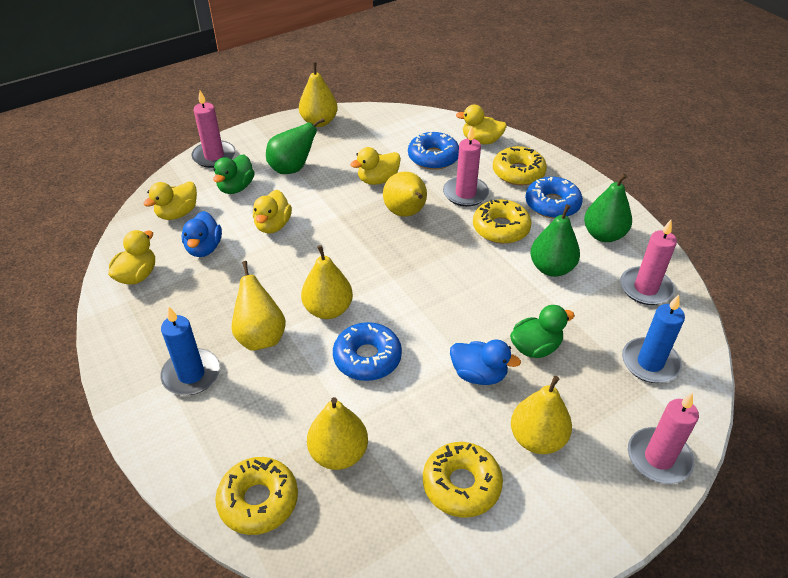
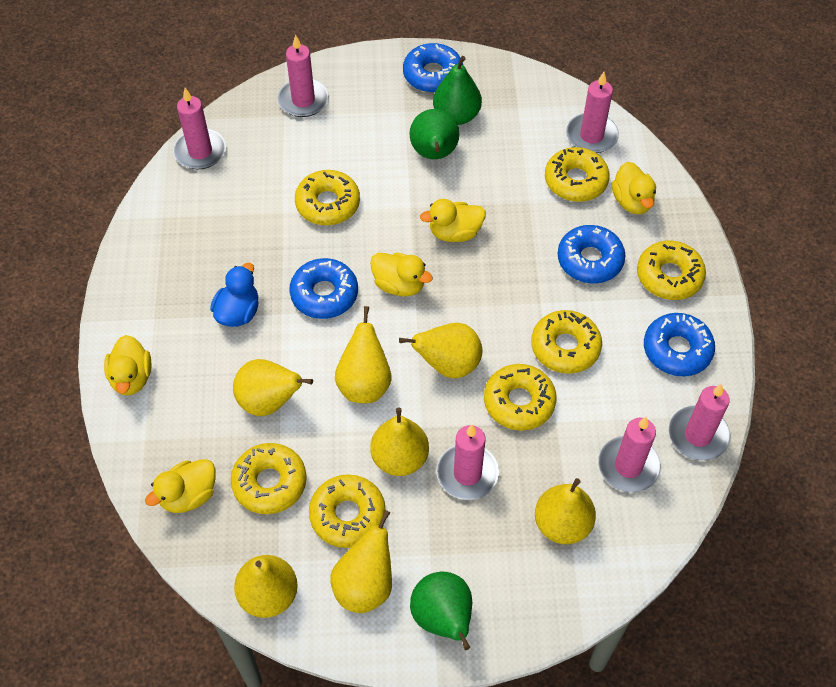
blue candle: [160,307,220,395] [622,295,685,383] = 2 -> none = 0
blue donut: [333,322,402,381] [408,132,459,170] [525,177,583,219] = 3 -> [289,258,358,319] [403,43,463,93] [558,225,626,283] [644,313,715,376] = 4
blue duck: [182,211,222,257] [450,340,521,385] = 2 -> [210,263,259,327] = 1
green duck: [213,155,255,194] [510,305,575,358] = 2 -> none = 0
pink candle: [192,91,235,168] [443,127,489,207] [620,220,677,305] [628,393,699,484] = 4 -> [173,88,226,169] [277,35,329,117] [437,425,499,500] [566,72,619,153] [598,416,661,493] [669,384,730,461] = 6
yellow donut: [215,457,298,535] [423,442,503,517] [473,199,532,244] [493,146,547,185] = 4 -> [230,443,307,514] [295,170,360,225] [309,474,386,548] [484,364,556,431] [531,310,602,374] [545,147,610,202] [637,241,706,300] = 7
yellow pear: [232,261,286,351] [299,62,338,127] [301,245,353,319] [307,397,368,470] [383,172,427,216] [511,376,572,454] = 6 -> [233,359,313,416] [234,555,298,618] [330,510,392,613] [335,306,391,403] [370,408,429,476] [399,323,482,379] [535,478,596,544] = 7

